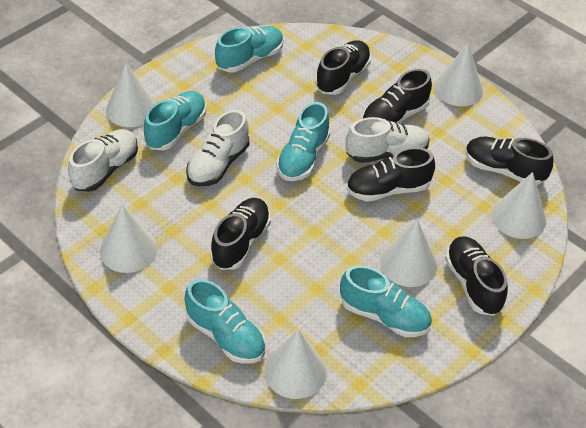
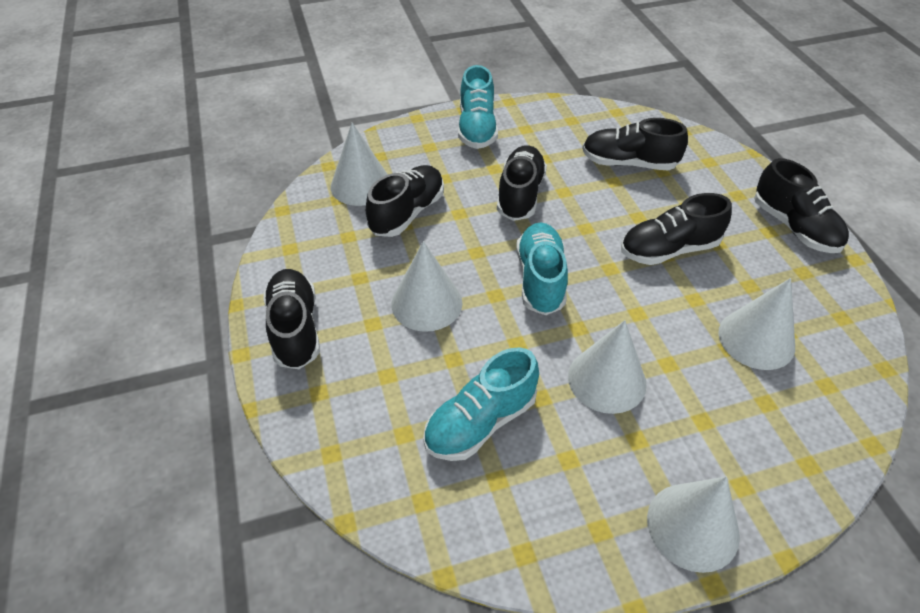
turquoise shoe: [144,91,206,150] [185,279,266,364] [215,26,284,72] [276,102,330,181] [340,265,432,337] = 5 -> [423,347,539,461] [458,65,498,149] [516,223,568,315] = 3
white cone: [100,205,157,273] [106,63,156,127] [264,329,326,399] [380,219,437,287] [434,43,483,106] [491,172,546,239] = 6 -> [331,122,388,206] [391,241,462,332] [568,320,647,414] [647,477,740,573] [718,278,795,370] = 5
white shoe: [68,129,138,192] [186,110,249,186] [346,117,430,163] = 3 -> none = 0

